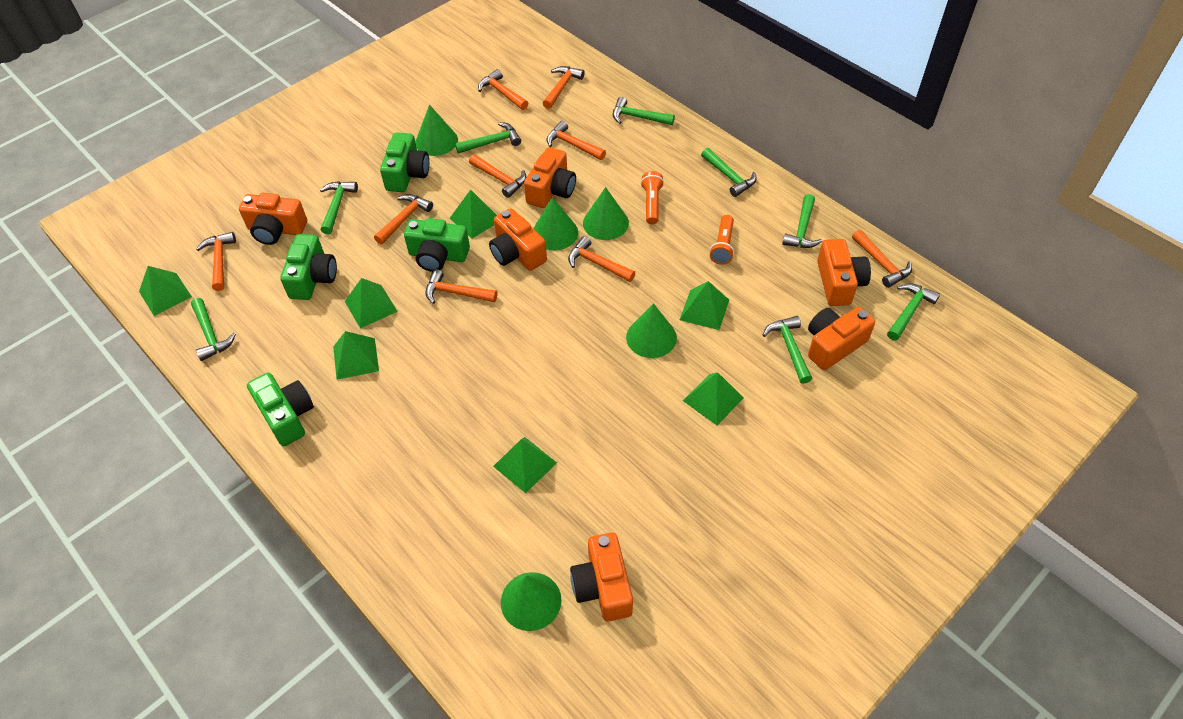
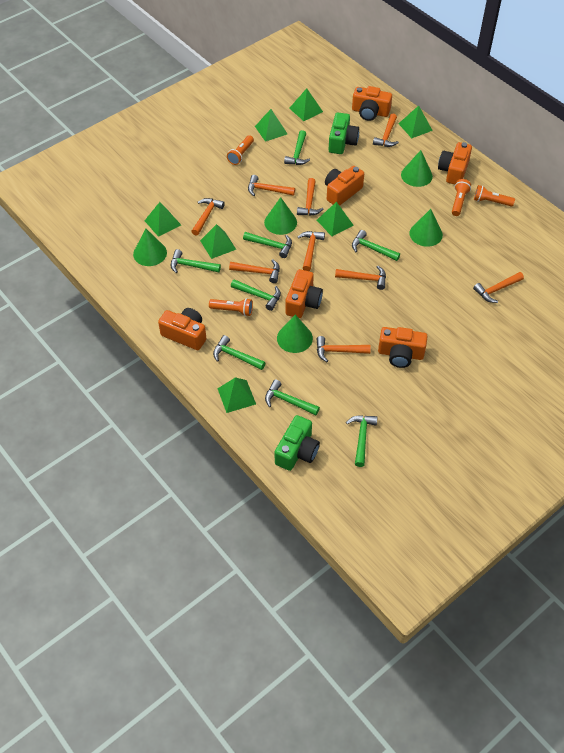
green camera: [247,373,314,446] [280,234,337,300] [380,133,429,192] [404,218,470,272] = 4 -> [275,415,320,471] [329,113,359,154] = 2
orange flashlight: [641,171,664,224] [710,215,734,265] = 2 -> [209,298,253,316] [227,135,254,165] [452,179,471,216] [474,185,515,207] = 4

